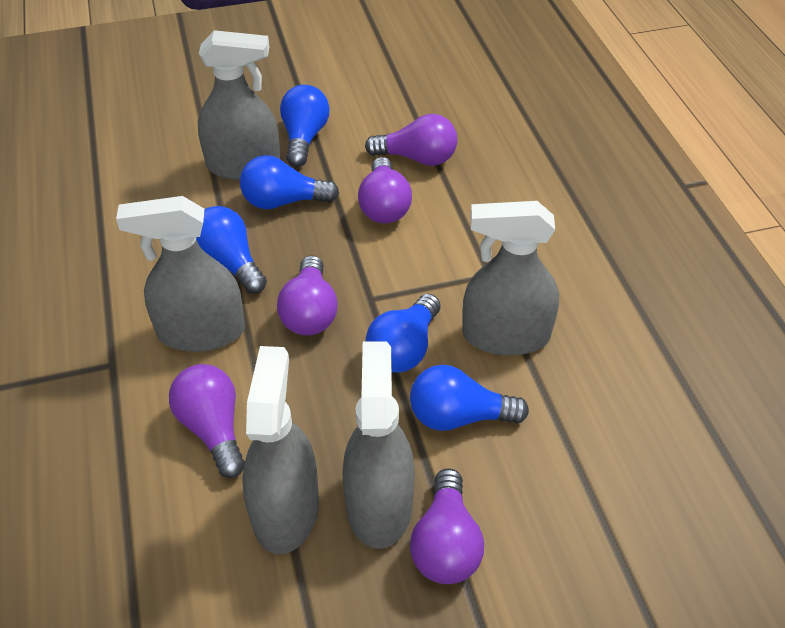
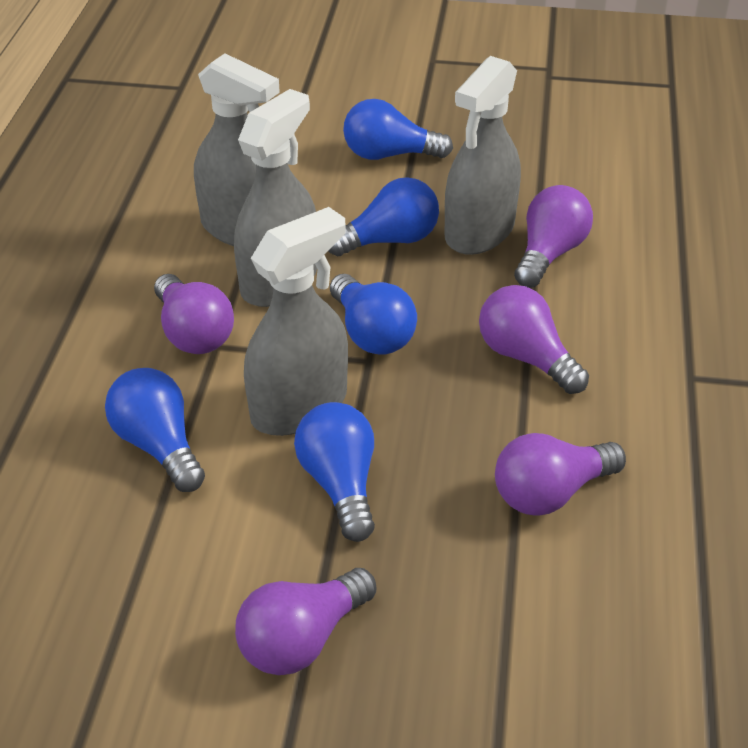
grey spray bottle: [116,196,245,352] [198,30,280,180] [242,346,319,554] [342,341,415,549] [462,201,559,356] = 5 -> [194,53,280,246] [234,89,317,307] [244,207,348,436] [445,56,521,255] = 4

